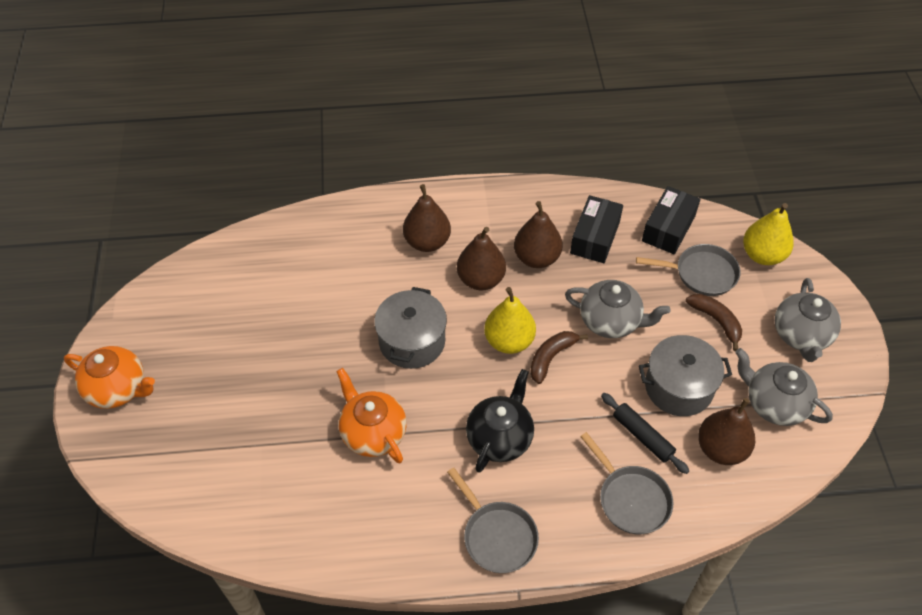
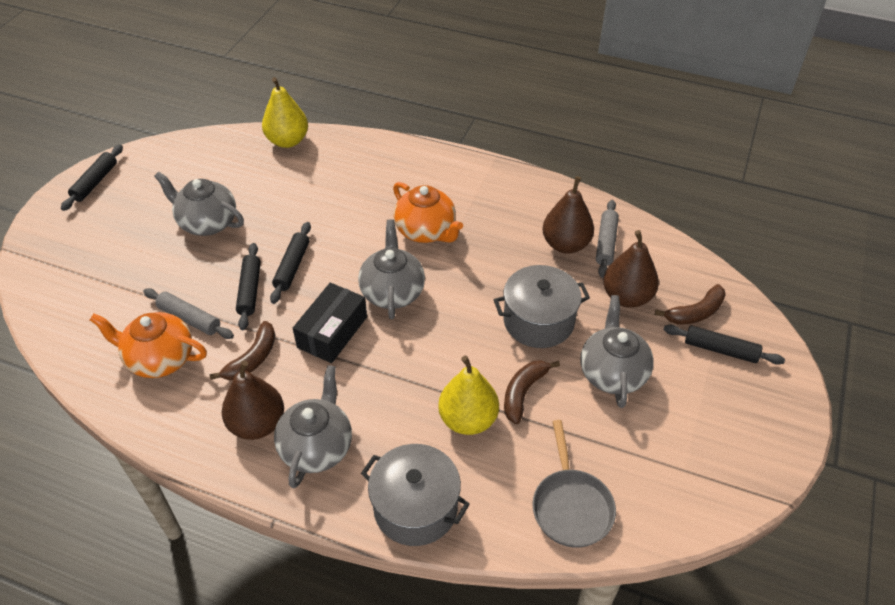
black box: [570,195,623,263] [642,186,700,254] = 2 -> [293,283,367,363] = 1
black rolling pin: [601,393,689,474] = 1 -> [61,144,123,211] [236,243,261,330] [270,222,311,304] [663,325,785,365] = 4
black teapot: [466,369,534,473] = 1 -> none = 0
brown banana: [530,331,588,384] [686,294,742,351] = 2 -> [209,321,275,380] [504,360,560,424] [655,284,725,325] = 3
brown pear: [403,184,451,252] [457,227,506,290] [514,201,563,268] [698,398,755,465] = 4 -> [222,361,284,440] [542,176,594,254] [603,230,659,308] = 3
grey pan: [447,468,539,573] [580,432,673,534] [636,244,741,296] = 3 -> [532,420,616,548] = 1
grey rolling pin: none = 0 -> [143,288,234,339] [596,200,619,278] = 2
grey teapot: [565,280,671,338] [735,348,833,426] [775,278,841,362] = 3 -> [154,172,244,236] [274,365,352,488] [358,220,425,319] [580,295,654,408] = 4

